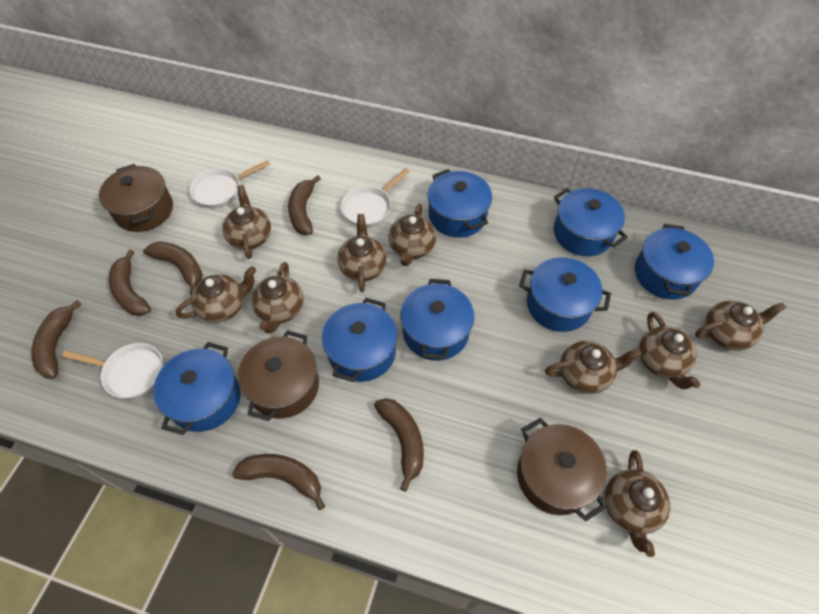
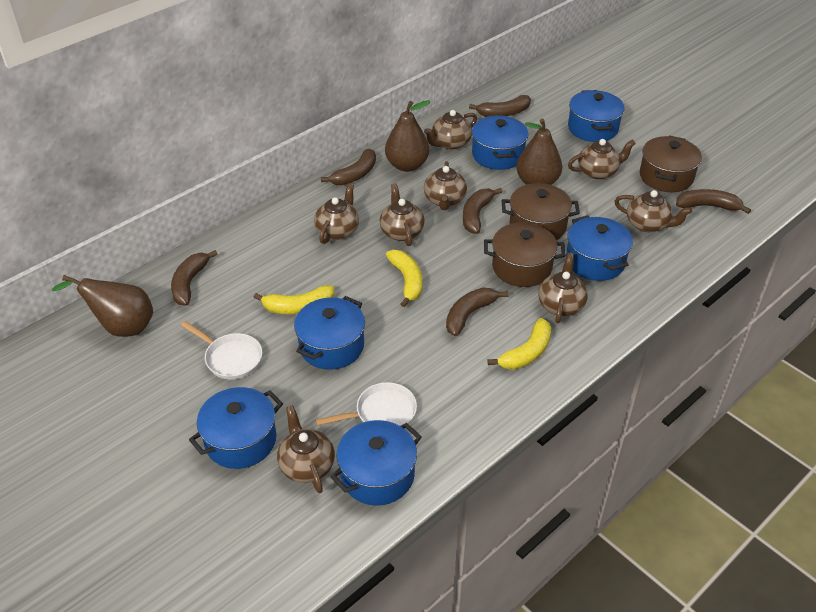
blue pot: [153,342,241,435] [322,298,397,382] [400,279,474,360] [428,169,492,238] [519,257,611,332] [554,188,628,256] [635,224,714,300] = 7 -> [189,387,283,469] [294,296,365,370] [331,420,422,506] [472,115,528,170] [566,215,633,281] [568,90,625,142] = 6
brown pear: none = 0 -> [52,275,153,337] [385,100,431,172] [516,119,562,185] = 3
brown teapot: [176,266,256,322] [222,185,271,259] [251,262,304,333] [337,214,387,292] [388,204,436,266] [545,341,642,394] [604,450,670,557] [639,312,701,389] [695,300,786,351] = 9 -> [277,405,335,493] [314,183,359,244] [380,183,425,246] [424,110,477,149] [424,161,467,210] [538,253,588,323] [568,139,636,179] [614,190,692,232] = 8
white pan: [62,343,163,399] [189,160,270,208] [341,168,410,227] = 3 -> [181,321,262,379] [315,382,417,426] = 2
yellow banana: none = 0 -> [254,285,334,314] [386,250,422,307] [488,318,552,370] = 3

